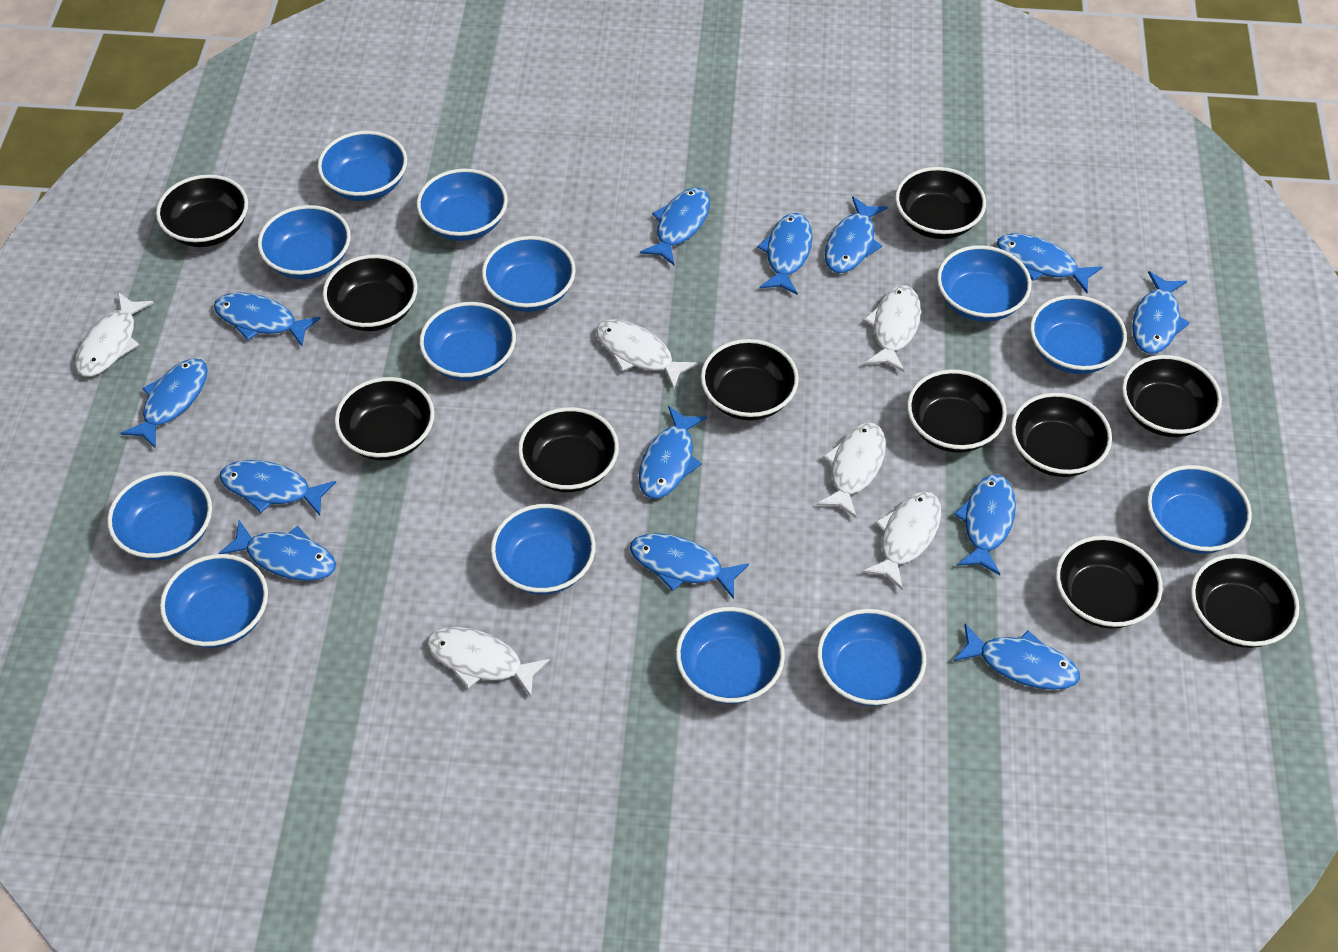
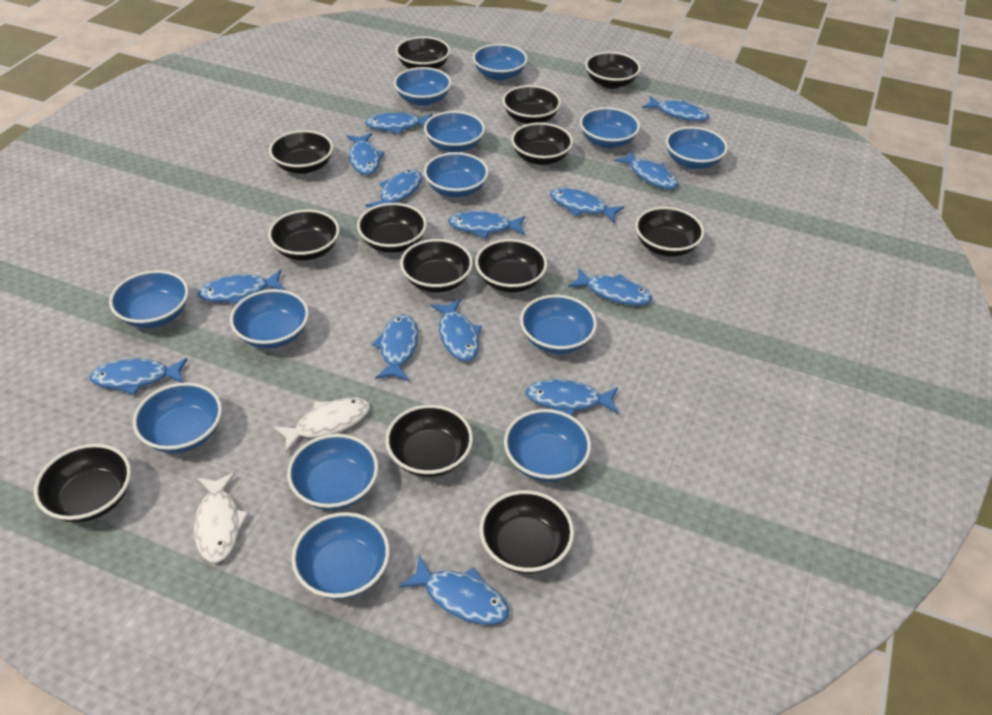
black bowl: [156,175,248,247] [323,254,418,331] [334,377,435,460] [518,407,619,492] [701,339,799,420] [895,167,986,239] [907,369,1007,453] [1011,393,1112,477] [1056,536,1163,629] [1122,355,1222,437] [1191,554,1300,648] = 11 -> [34,444,131,522] [268,209,340,260] [269,130,333,174] [357,203,427,253] [385,405,473,477] [395,36,450,69] [400,239,473,292] [475,239,548,292] [479,490,574,574] [502,85,561,124] [511,122,573,165] [585,52,641,89] [635,207,704,257] = 13
blue fish: [121,358,207,449] [214,292,321,346] [218,520,336,581] [220,460,336,515] [630,533,749,599] [639,406,707,499] [640,188,710,265] [757,213,812,295] [825,196,888,273] [953,624,1080,690] [954,474,1016,575] [997,233,1102,293] [1132,271,1190,354] = 13 -> [90,358,188,395] [197,270,285,304] [347,133,385,175] [365,113,432,134] [365,170,422,207] [372,314,418,381] [399,555,509,624] [431,299,482,361] [448,211,525,238] [525,379,618,416] [550,188,624,223] [568,268,652,305] [614,151,678,189] [642,96,709,121] = 14
white fish: [75,292,154,376] [427,627,550,697] [596,319,698,389] [816,423,886,518] [863,491,941,590] [864,285,921,372] = 6 -> [194,472,249,563] [273,397,370,453] = 2

